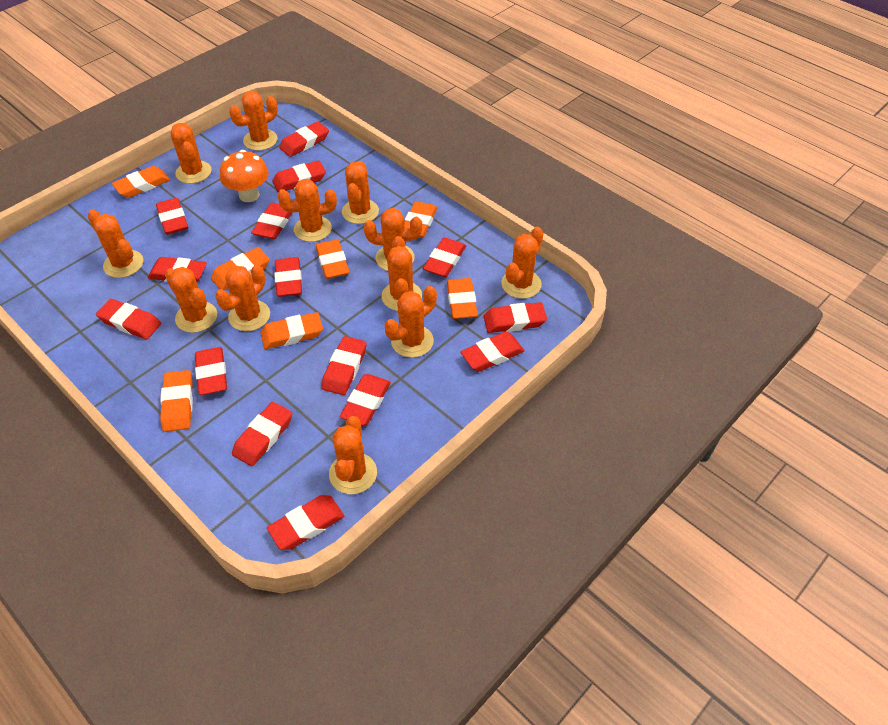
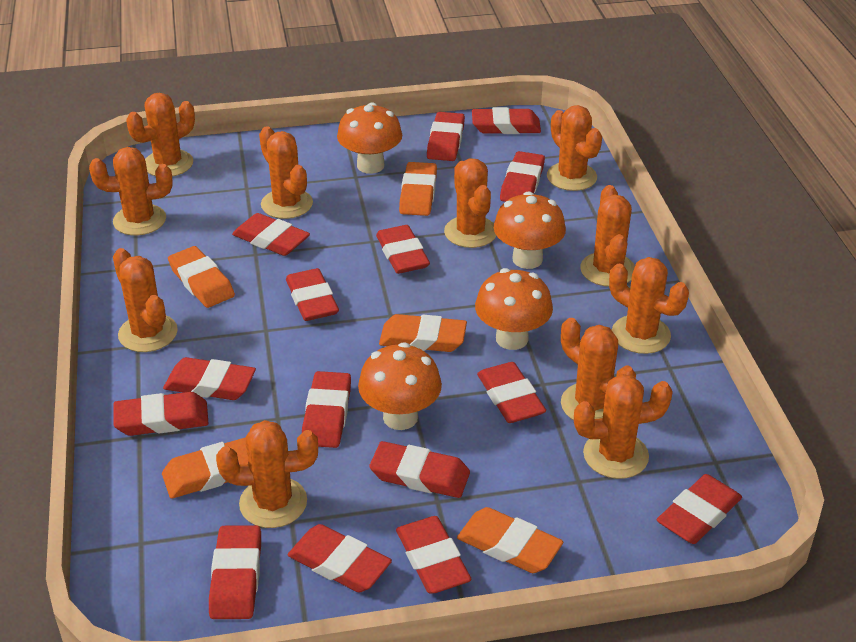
orange cactus: [88,210,143,278] [165,267,217,333] [171,123,212,184] [215,265,270,331] [229,91,278,151] [277,179,337,242] [329,416,377,494] [342,161,379,224] [364,208,422,271] [382,236,422,311] [384,286,437,358] [501,227,543,299] = 12 -> [89,147,172,235] [113,248,178,352] [126,93,195,177] [216,420,318,528] [259,126,313,219] [444,158,497,248] [547,105,602,191] [561,318,636,420] [574,374,673,479] [580,185,635,287] [609,257,689,354] = 11
orange eraser: [112,166,170,198] [160,370,193,432] [211,247,269,290] [261,312,323,349] [316,239,349,279] [405,201,437,238] [447,278,478,319] = 7 -> [162,437,248,498] [168,246,235,308] [379,314,467,352] [399,162,437,216] [457,507,563,573] = 5
orange mushroom: [220,150,269,202] = 1 -> [337,102,402,174] [358,342,442,430] [475,268,553,350] [494,191,566,269] = 4

